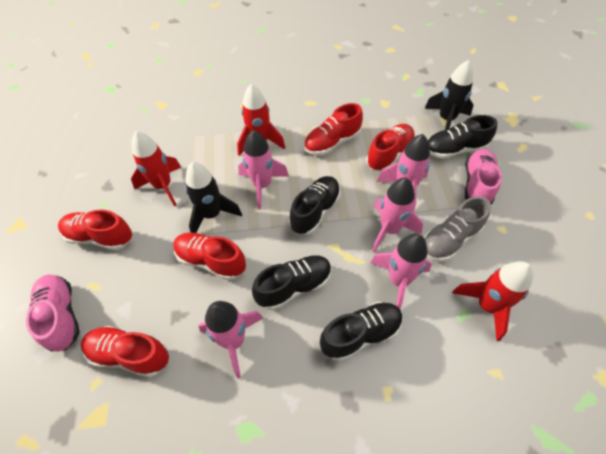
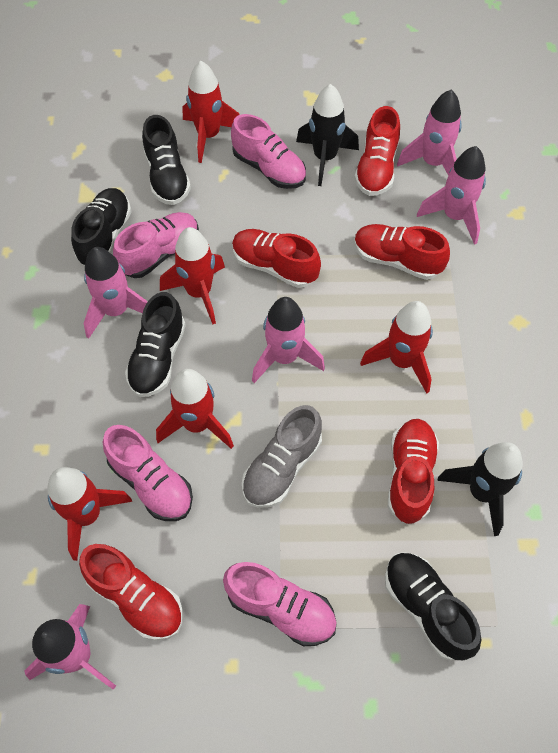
pink shoe: [26,274,80,352] [465,149,502,204] = 2 -> [103,425,193,521] [113,212,199,278] [223,562,337,646] [231,114,306,189] = 4
red rocket: [131,131,181,206] [237,84,285,156] [452,261,533,341] = 3 -> [47,467,132,561] [156,369,234,449] [160,227,225,325] [183,61,240,163] [360,301,433,393] = 5

